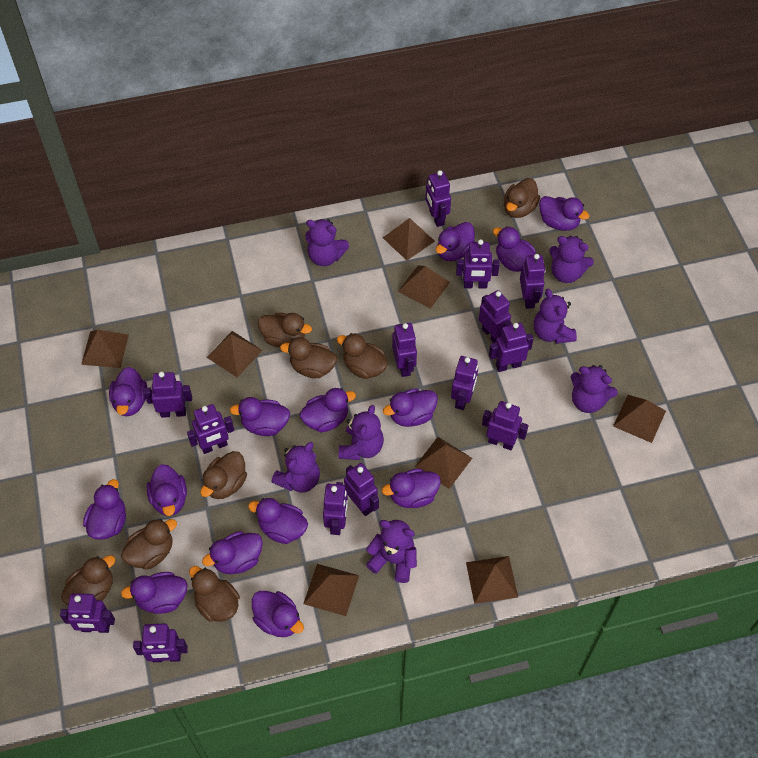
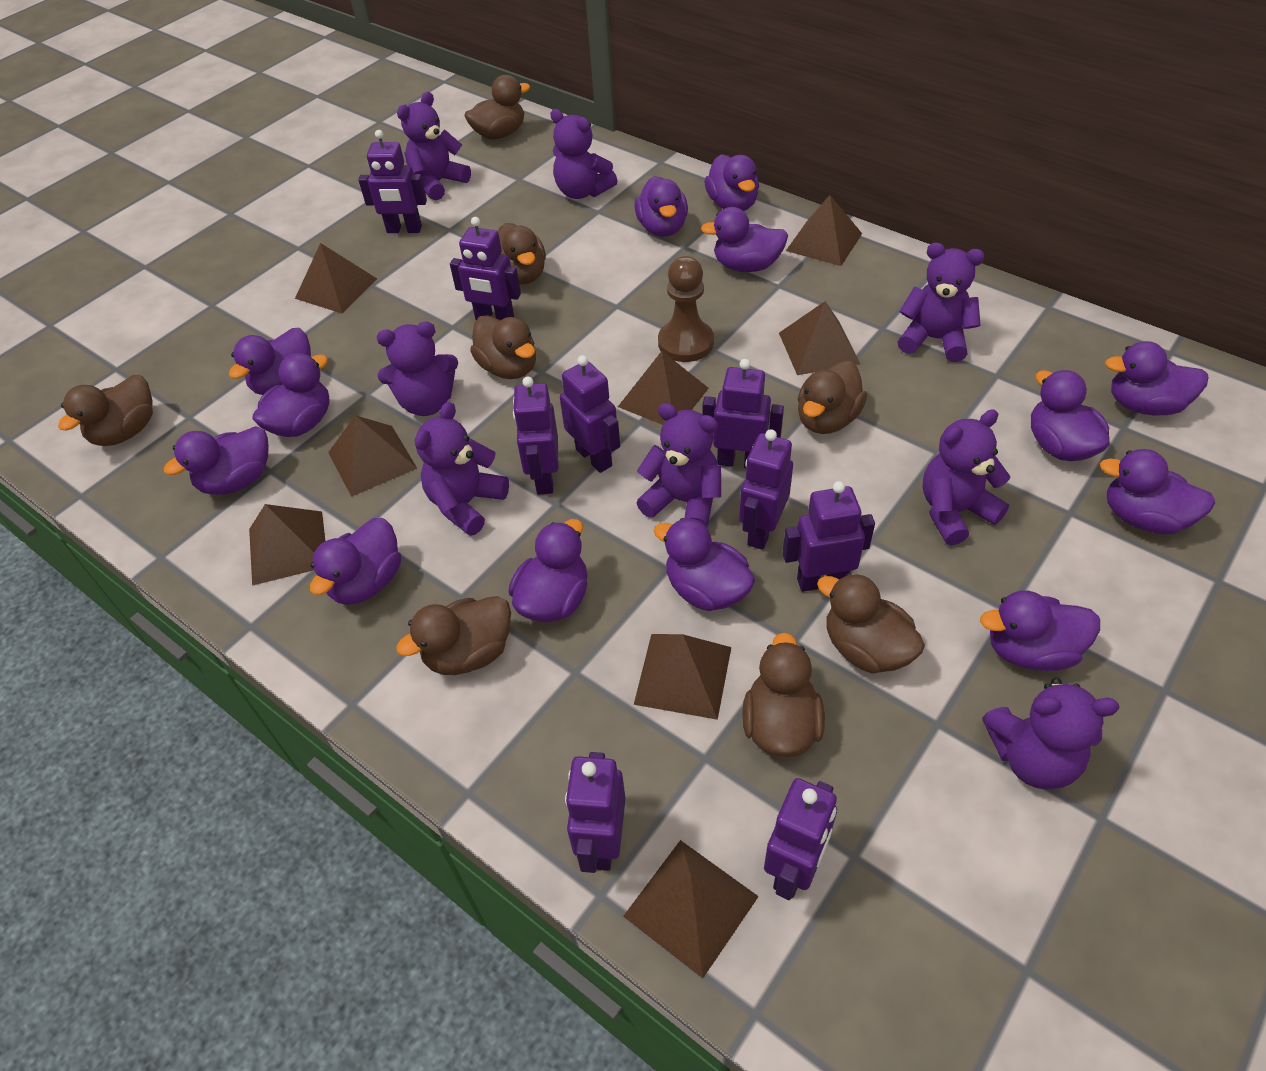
brown pawn: none = 0 -> [658,256,714,362] = 1
purple duck: [83,479,126,540] [109,367,147,416] [121,572,188,614] [146,464,187,516] [202,531,263,574] [230,397,290,436] [248,498,308,544] [252,591,304,637] [300,388,356,432] [382,469,441,508] [383,389,438,427] [436,222,475,261] [493,226,536,272] [539,196,589,231] = 14 -> [164,426,269,495] [229,328,311,395] [252,353,330,437] [310,518,401,605] [508,519,588,622] [634,176,688,237] [654,518,755,611] [701,207,788,272] [704,154,759,211] [980,590,1100,671] [1031,370,1110,461] [1100,449,1215,534] [1105,341,1209,416] = 13
purple robot: [60,593,115,633] [133,624,188,662] [144,372,192,418] [187,404,234,454] [323,482,348,535] [344,463,379,516] [392,323,417,377] [425,170,451,227] [451,356,478,410] [456,239,500,289] [479,290,512,343] [482,401,529,450] [489,323,534,372] [520,254,545,309] = 14 -> [358,130,427,233] [450,217,521,320] [513,376,558,495] [560,355,620,473] [565,752,626,873] [702,359,784,468] [739,429,793,550] [764,778,837,900] [782,481,875,592] = 9
purple teddy bear: [272,442,320,493] [306,219,349,266] [338,405,384,460] [366,520,417,583] [534,289,577,344] [549,236,594,283] [571,365,618,413] = 7 -> [377,322,458,416] [397,92,471,200] [415,402,509,536] [550,109,618,199] [636,403,721,527] [898,243,985,362] [922,409,1010,545] [982,677,1120,789] = 8

